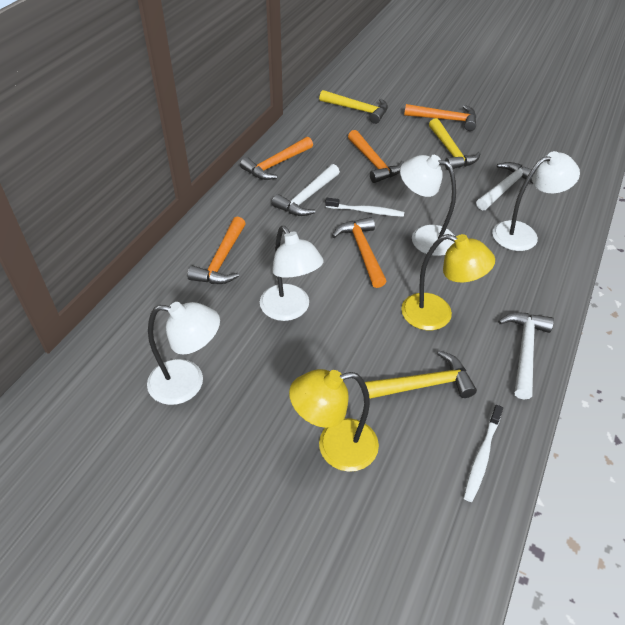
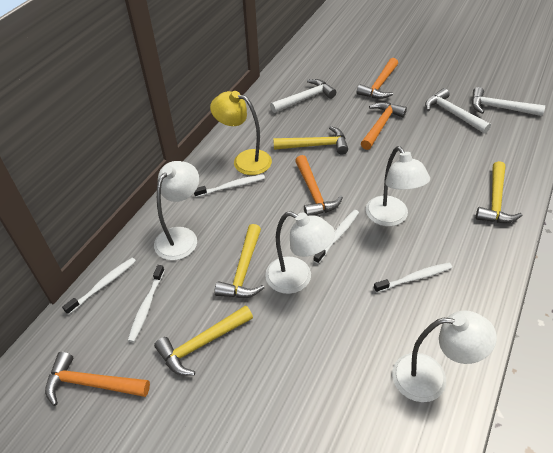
orange hammer: [187,217,246,284] [240,137,313,180] [332,217,387,288] [348,130,404,183] [404,104,476,131] = 5 -> [45,352,150,406] [295,155,343,216] [357,58,398,99] [361,102,407,150] = 4
white toothbrush: [325,198,404,217] [464,405,503,502] = 2 -> [62,258,136,315] [128,265,165,342] [194,174,265,197] [313,210,359,264] [373,263,452,293] = 5
yellow hammer: [319,90,388,124] [365,351,477,399] [429,118,480,170] = 3 -> [154,305,253,376] [214,224,264,298] [273,126,348,155] [476,161,522,223] = 4
yellow lamp: [289,369,379,472] [401,234,495,330] = 2 -> [210,91,272,175] = 1

